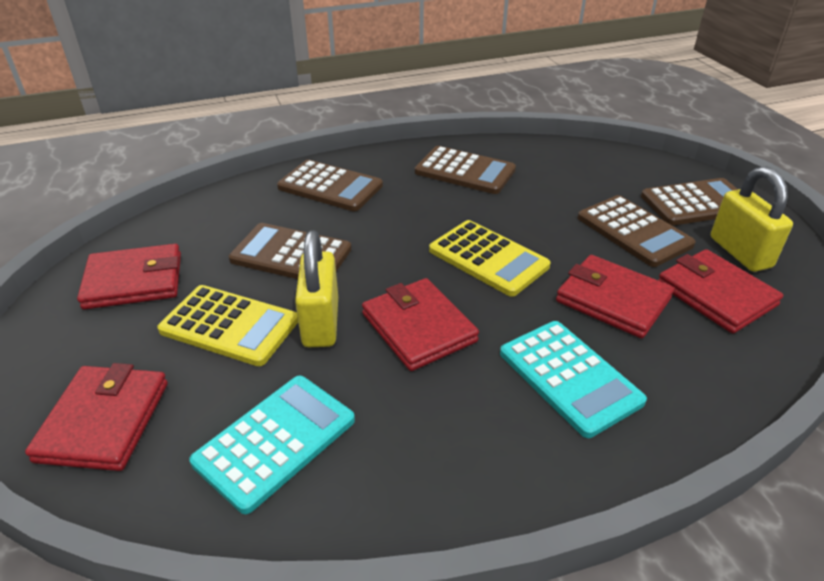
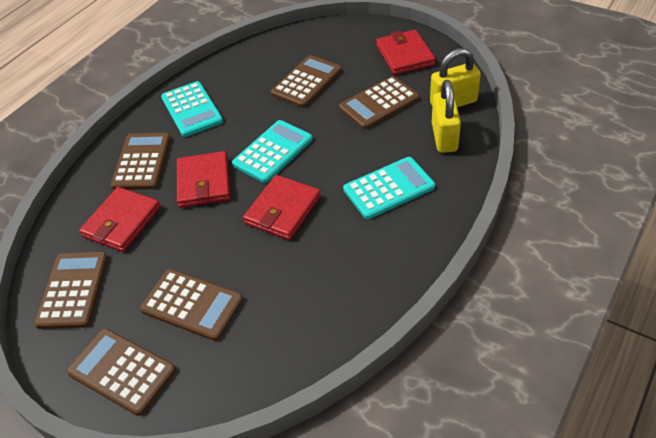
brown calculator: [229,223,351,279] [277,160,383,211] [415,146,516,194] [578,195,696,267] [641,178,738,226] = 5 -> [34,252,108,329] [67,328,176,416] [110,133,171,190] [140,269,243,341] [271,55,342,108] [339,76,419,129] = 6
red wallet: [25,363,168,471] [77,244,181,310] [362,278,479,371] [556,255,674,338] [658,249,783,334] = 5 -> [79,187,161,252] [177,151,231,208] [243,175,321,240] [376,30,435,75] = 4
turquoise calculator: [189,375,355,514] [500,321,647,438] = 2 -> [161,81,223,137] [232,120,313,183] [343,157,435,219] = 3
yellow calculator: [157,285,298,366] [429,220,551,296] = 2 -> none = 0

